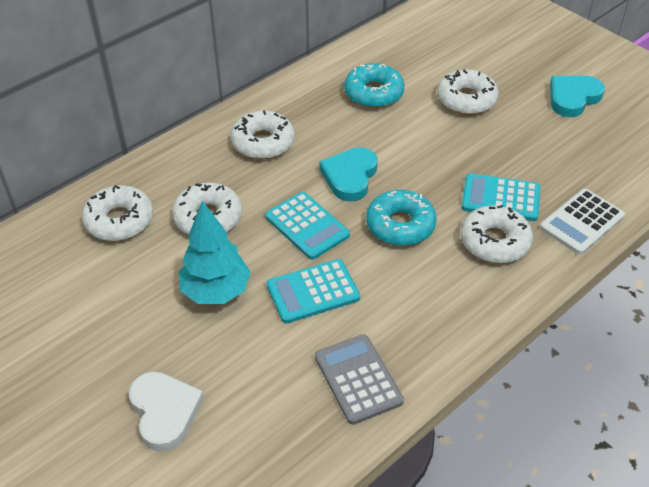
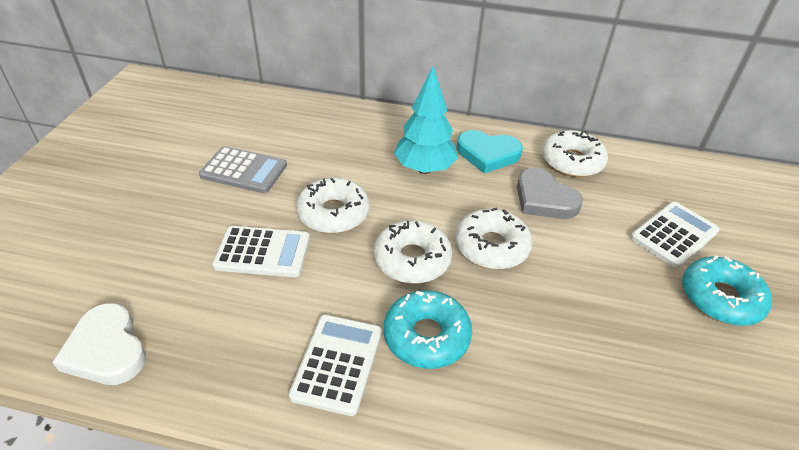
grey heart: none = 0 -> [517,168,583,219] = 1
turquoise calculator: [265,192,350,260] [267,259,360,324] [461,174,540,221] = 3 -> none = 0
turquoise heart: [319,147,378,202] [550,76,605,117] = 2 -> [457,130,523,173] = 1
white calculator: [540,189,625,255] = 1 -> [212,226,310,277] [289,315,382,416] [630,202,720,268] = 3
white donut: [82,185,153,241] [172,183,242,235] [231,110,295,159] [437,69,498,115] [460,205,533,263] = 5 -> [296,178,369,233] [374,220,452,284] [455,208,532,269] [542,130,608,177] = 4

